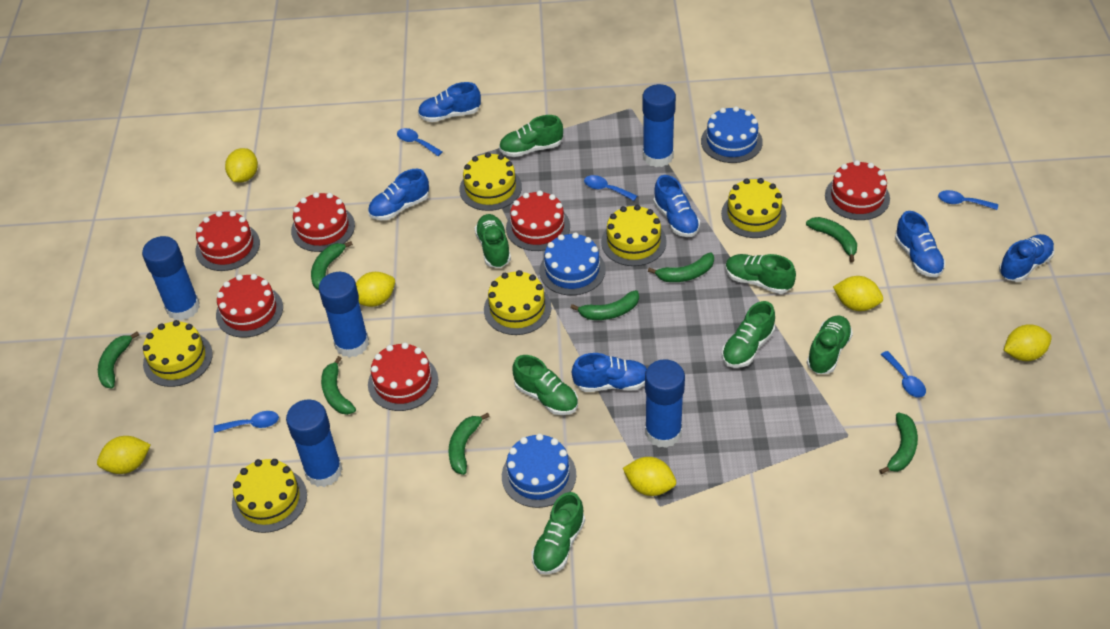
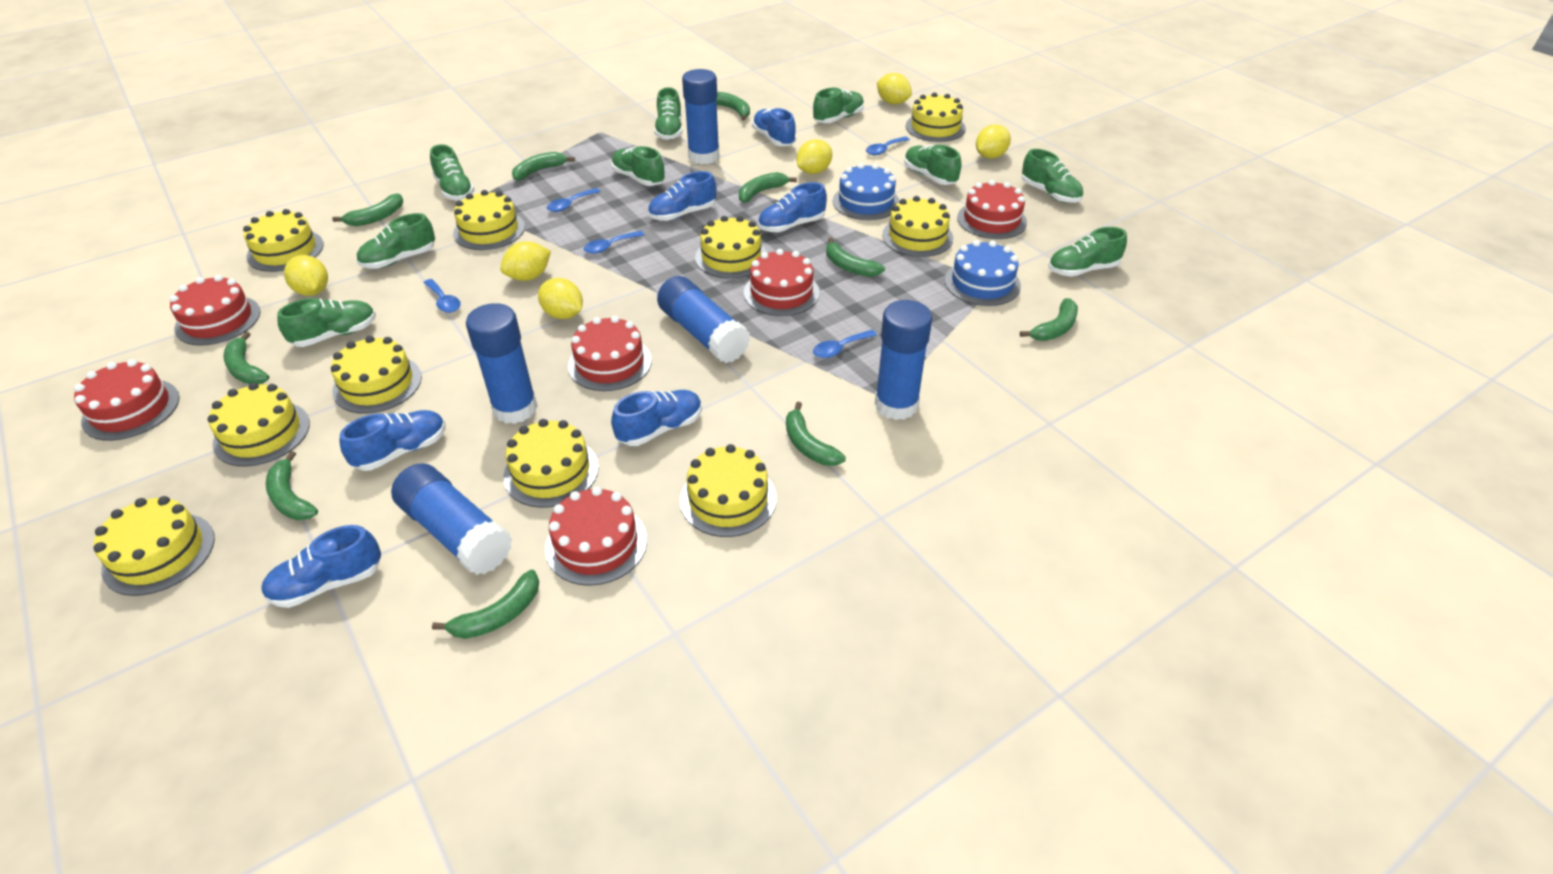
blue cake: [502,433,576,508] [539,233,606,295] [701,106,763,163] = 3 -> [833,163,900,220] [945,240,1021,306] = 2
green banana: [98,332,139,388] [311,241,353,290] [321,356,356,415] [448,412,490,475] [571,290,639,320] [648,253,714,282] [806,217,857,262] [879,413,918,474] = 8 -> [223,332,269,384] [266,451,318,520] [332,193,403,226] [432,569,539,639] [512,152,575,181] [716,92,750,121] [739,172,797,203] [786,402,846,466] [826,237,885,277] [1020,298,1078,341] = 10
green shoe: [475,214,511,268] [499,115,563,157] [513,355,578,415] [532,492,585,575] [722,301,775,368] [725,254,796,294] [807,315,853,374] = 7 -> [277,298,376,347] [356,213,435,269] [430,144,474,200] [611,146,665,186] [654,87,683,140] [813,88,864,123] [904,145,961,185] [1022,149,1083,203] [1048,227,1127,277] = 9
yellow cake: [143,320,213,387] [232,459,307,533] [459,152,522,211] [484,270,551,335] [601,205,667,266] [721,178,786,238] = 6 -> [93,496,215,596] [208,382,310,466] [243,209,324,272] [331,336,422,414] [453,190,525,250] [503,419,599,508] [680,444,776,537] [695,216,767,279] [882,196,953,257] [905,92,966,142] = 10

